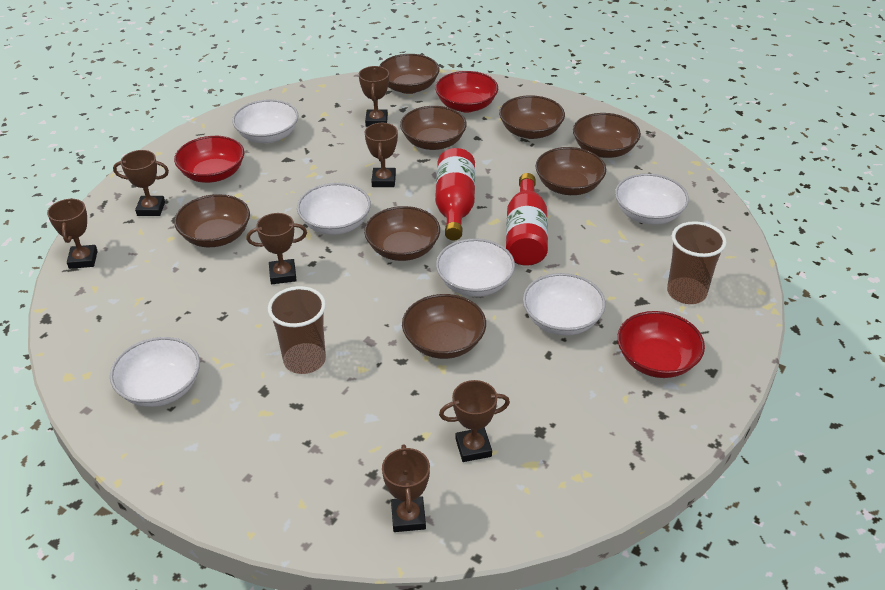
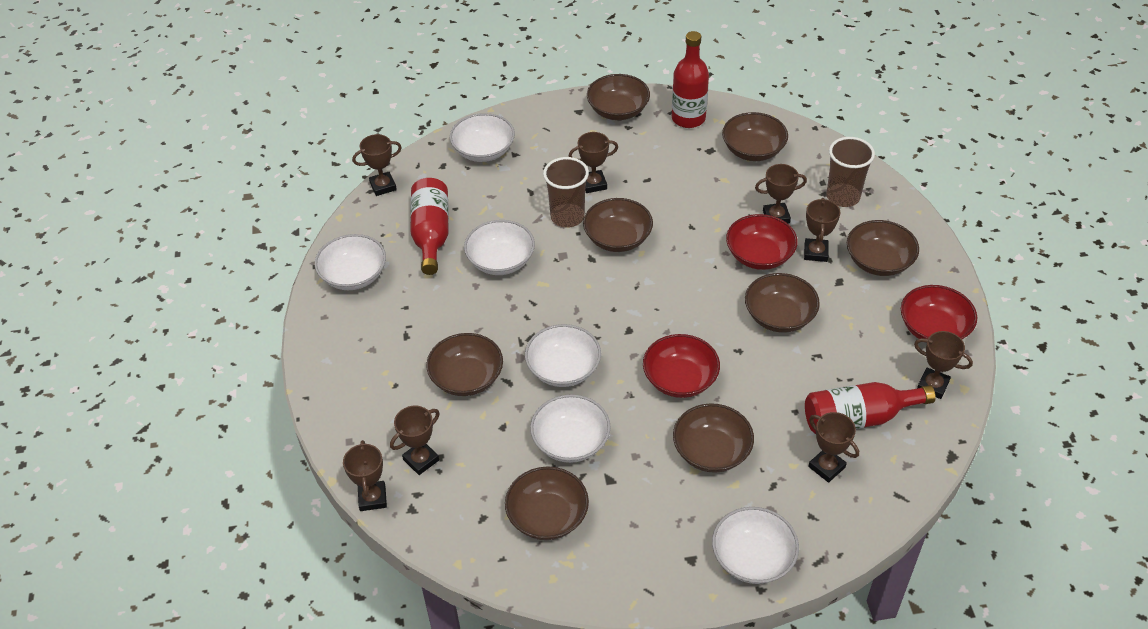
brown trophy: [47,198,98,269] [113,150,169,216] [247,213,307,284] [359,66,389,127] [365,123,398,187] [382,445,430,532] [439,380,510,462] = 7 -> [343,440,387,511] [352,134,402,196] [390,406,440,475] [569,132,618,193] [755,164,807,224] [804,198,840,262] [808,412,859,483] [914,331,973,399] = 8
red bottle: [435,148,475,241] [506,173,548,266] = 2 -> [410,178,449,275] [672,31,709,128] [805,382,936,434] = 3

